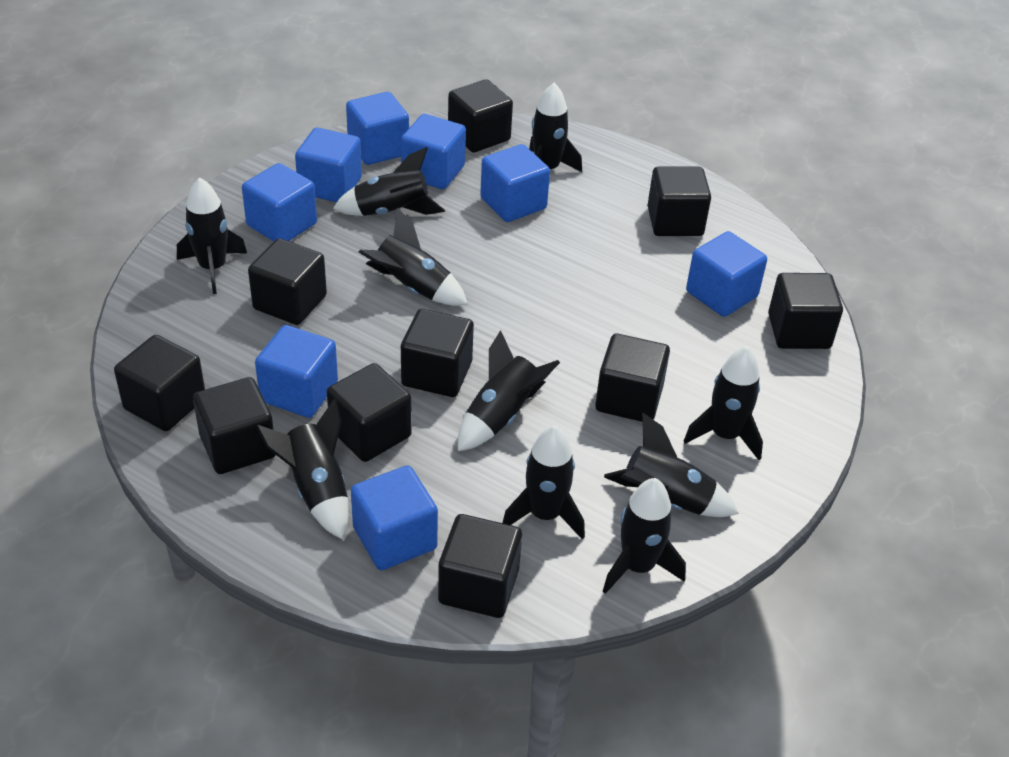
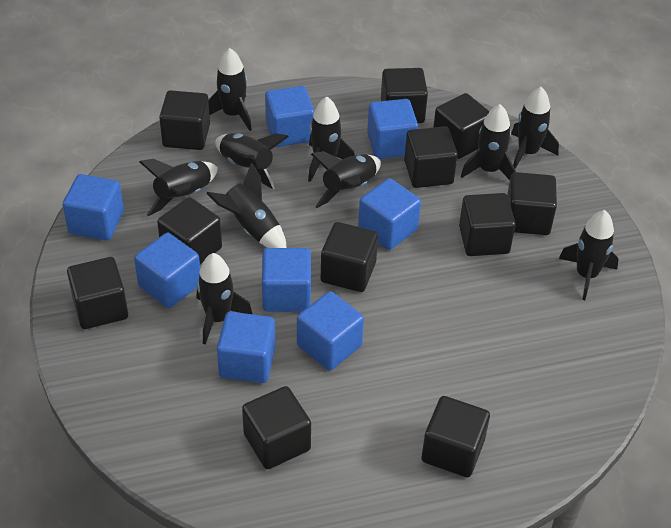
black cube: [114,335,205,431] [193,377,276,474] [248,238,327,325] [327,363,412,462] [401,309,474,397] [438,514,522,618] [448,79,513,152] [595,333,670,422] [648,167,711,236] [768,273,843,349] = 10 -> [67,257,128,329] [157,197,222,264] [159,90,210,150] [242,386,311,469] [321,222,378,292] [381,68,428,123] [404,126,458,188] [421,396,490,477] [433,93,490,159] [459,193,516,256] [507,172,557,235] = 11

